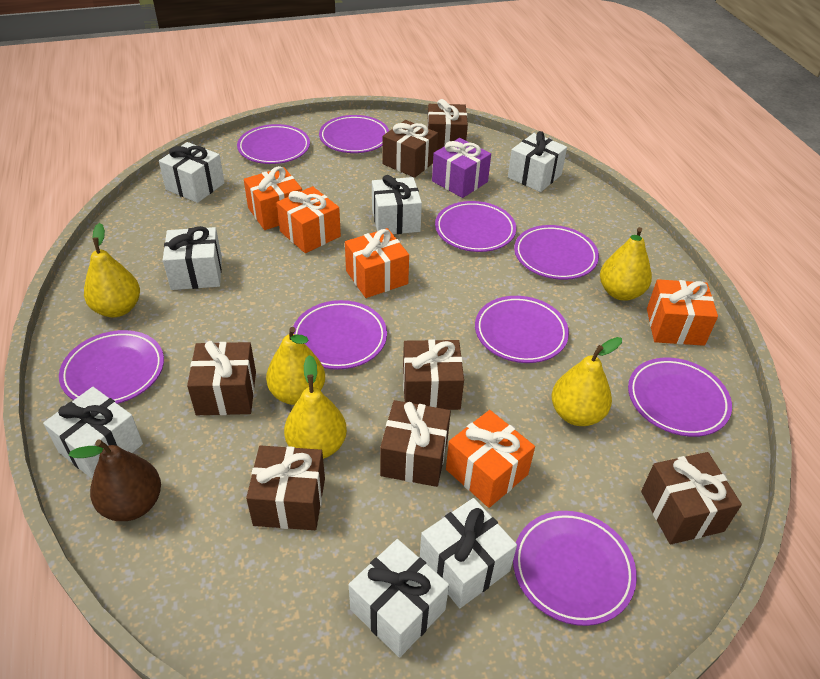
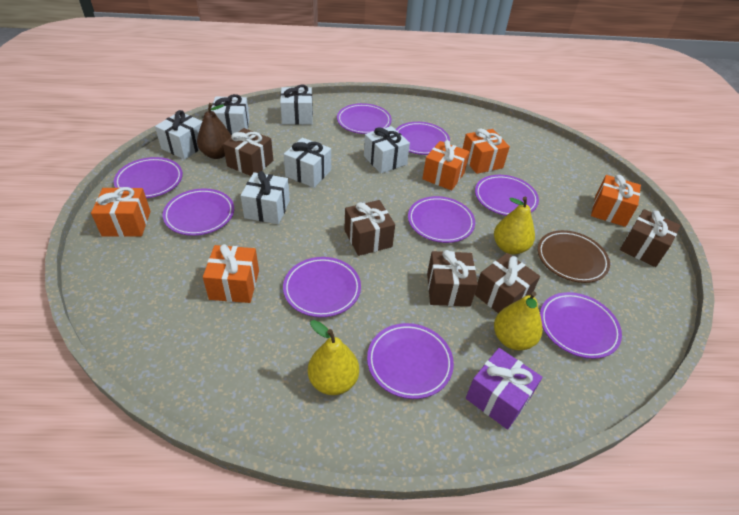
brown gift: [187,341,256,415] [246,445,325,530] [380,400,451,487] [383,120,438,178] [403,339,464,410] [427,99,468,150] [641,452,742,544] = 7 -> [223,128,273,176] [344,200,395,256] [427,250,478,306] [475,253,540,313] [620,209,681,267] = 5
brown plate: none = 0 -> [537,230,610,283] = 1
white gift: [43,387,143,479] [159,142,225,203] [163,226,222,290] [349,539,449,658] [372,175,422,234] [420,498,517,608] [508,131,567,192] = 7 -> [155,110,202,160] [211,94,250,136] [241,171,290,224] [280,84,313,125] [284,138,331,188] [364,126,410,173] = 6
yellow pear: [84,223,140,317] [266,327,325,405] [284,355,347,459] [552,337,622,426] [600,227,652,301] = 5 -> [308,320,359,395] [494,197,535,255] [494,292,543,350] = 3

